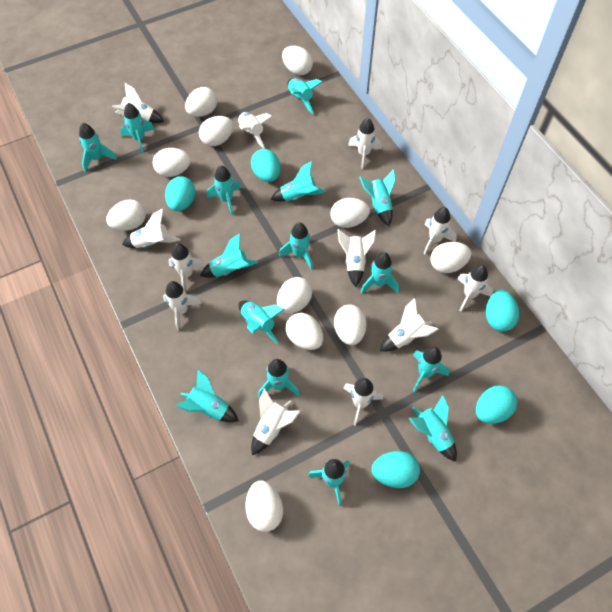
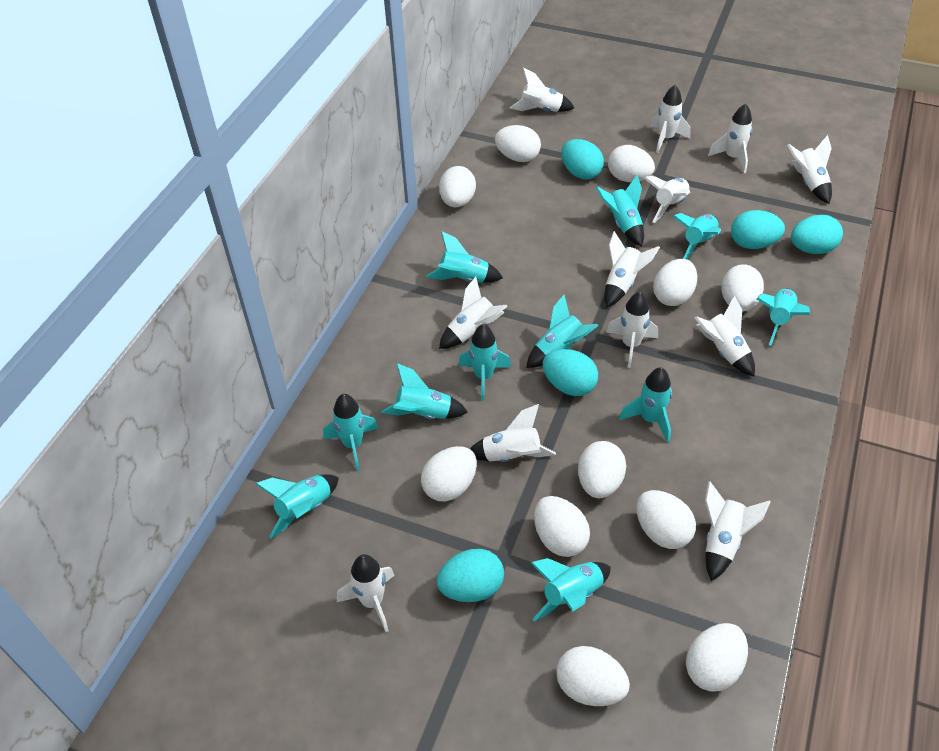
turquoise rocket: [79,123,117,172] [120,103,155,154] [176,369,239,422] [200,233,258,278] [207,166,241,215] [238,301,285,344] [258,359,300,398] [271,161,326,202] [279,222,313,270] [287,78,323,114] [308,459,350,506] [359,169,396,226] [360,252,399,294] [409,395,457,462] [413,346,449,392] = 15 -> [256,474,339,539] [323,394,378,471] [381,363,468,419] [426,231,503,283] [458,324,511,401] [526,295,599,368] [530,558,611,622] [596,175,644,247] [619,367,672,443] [673,213,721,259] [756,289,810,346] = 11

